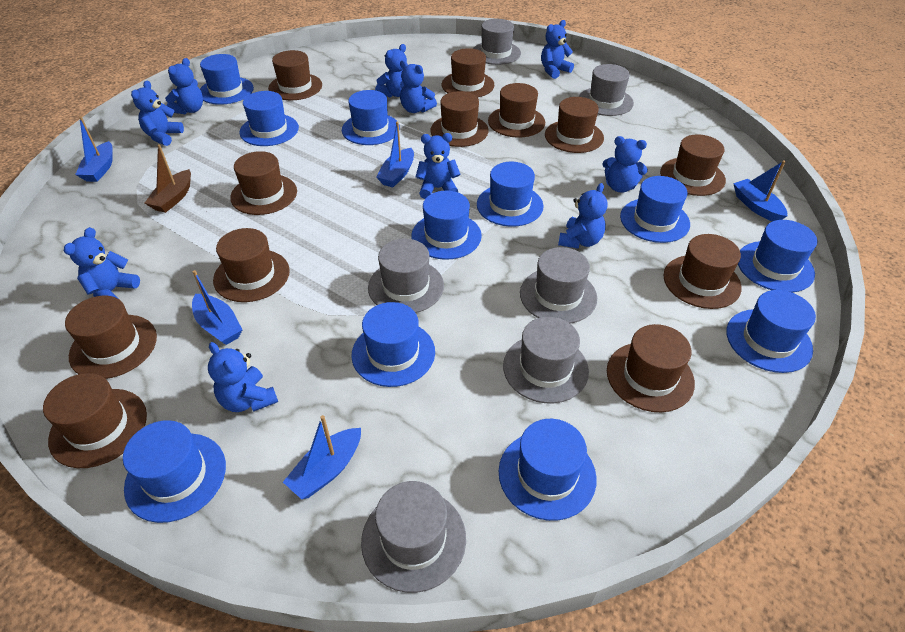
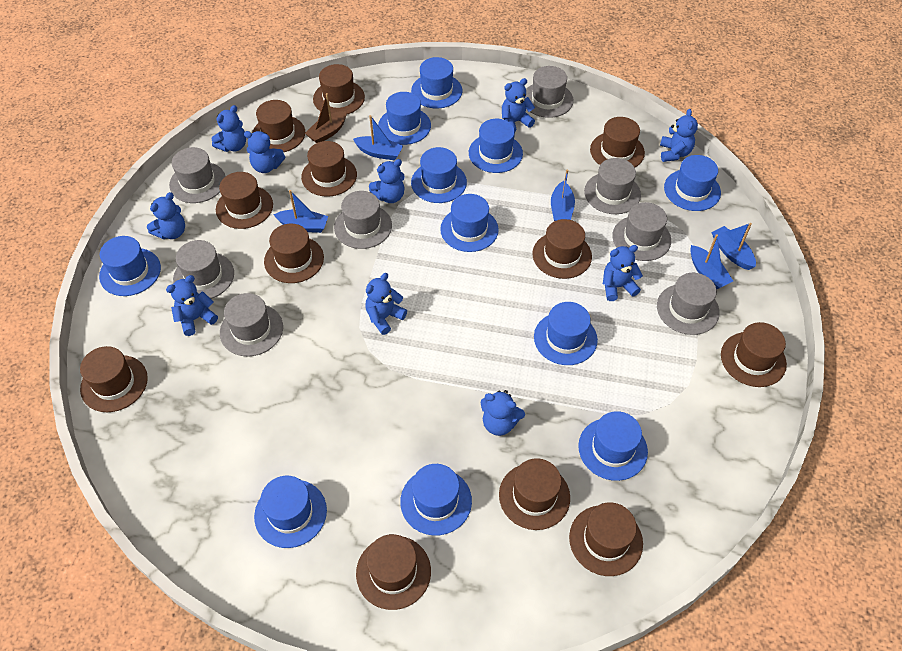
grey hat: [361,481,466,593] [368,239,444,313] [473,19,521,65] [503,317,589,403] [520,247,597,323] [579,64,634,116] = 6 -> [169,147,226,203] [173,240,234,299] [220,293,283,356] [334,191,392,249] [525,66,574,118] [584,158,641,214] [612,202,671,261] [657,273,720,335] = 8

